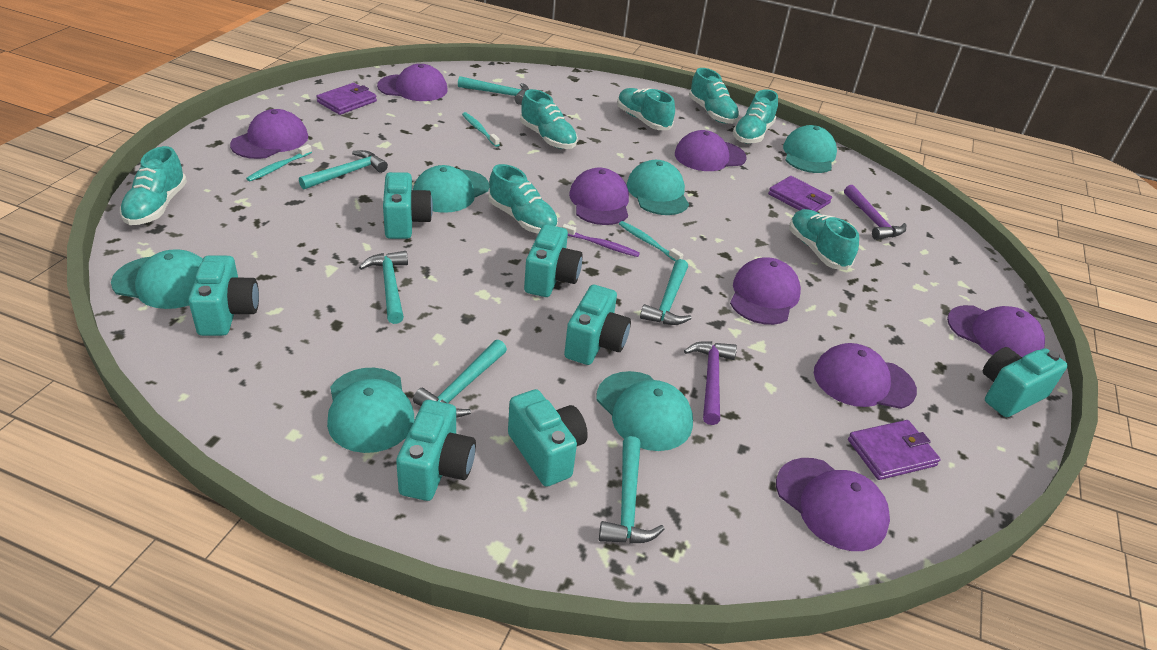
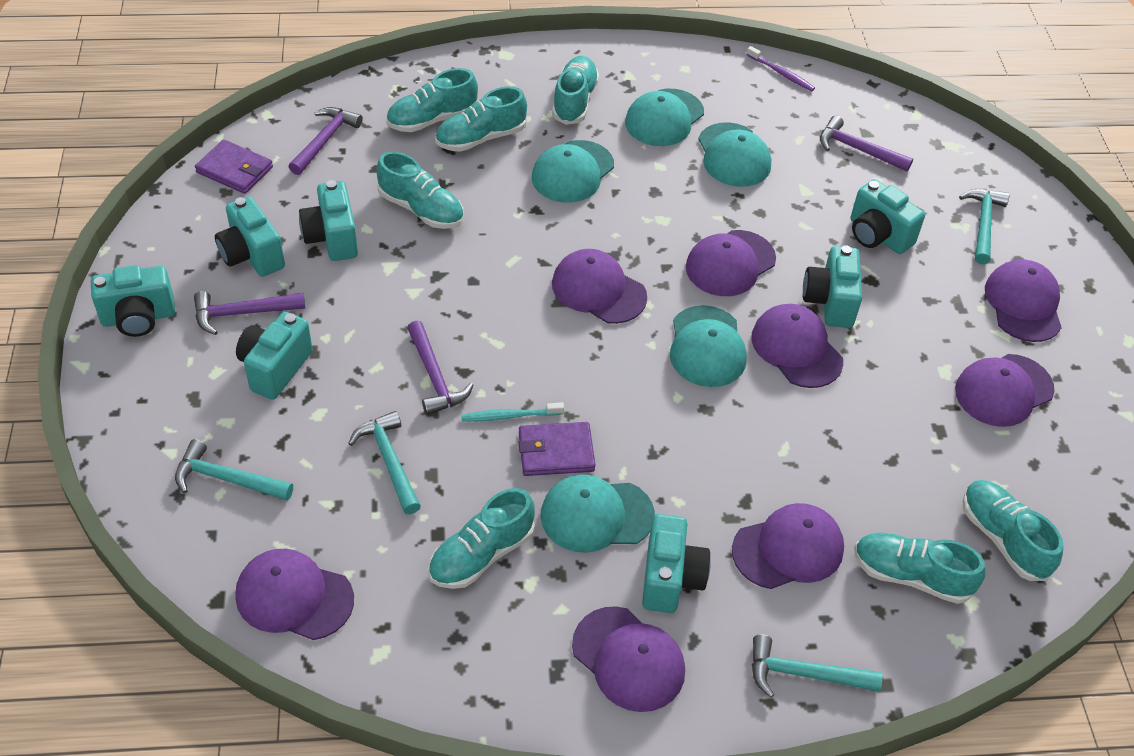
purple hammer: [684,341,737,425] [844,185,906,240] = 2 -> [194,291,305,335] [289,107,363,175] [407,321,474,415] [820,116,913,172] = 4
purple wallet: [316,83,377,115] [768,176,832,212] [848,420,941,480] = 3 -> [195,139,273,194] [518,422,595,476] = 2
turquoise cap: [111,250,203,309] [327,368,414,453] [413,165,489,213] [597,371,693,451] [626,160,689,215] [783,125,837,173] = 6 -> [532,140,614,203] [541,474,655,553] [625,89,704,146] [670,305,747,387] [698,122,771,187] = 5
turquoise hammer: [299,150,388,189] [359,251,408,324] [413,340,507,418] [458,76,529,105] [599,436,665,544] [640,259,692,325] = 6 -> [175,439,293,501] [348,411,421,514] [752,634,882,698] [959,189,1010,264] = 4
turquoise toothbrush: [246,144,312,182] [462,112,500,147] [619,221,683,262] = 3 -> [461,402,564,422] = 1

